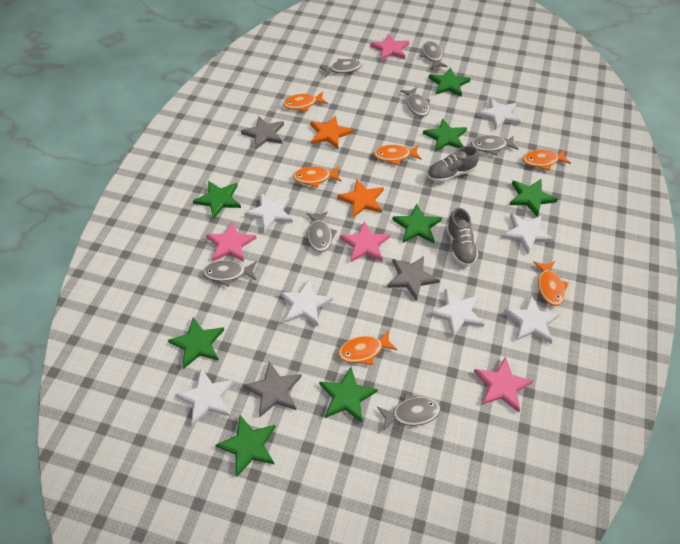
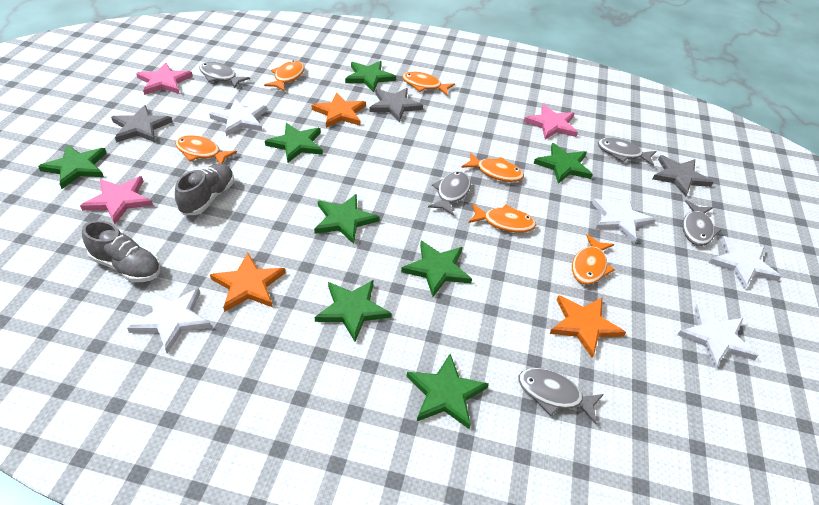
grey fish: [203,260,257,287] [307,212,337,252] [320,59,362,77] [377,394,440,432] [400,87,430,117] [420,41,448,69] [471,135,519,155] = 7 -> [199,62,250,89] [428,171,471,216] [518,368,604,424] [598,138,656,166] [682,200,721,246] = 5
orange star: [310,115,353,149] [337,179,384,218] = 2 -> [210,253,285,312] [312,93,366,128] [550,295,626,358] = 3
pink star: [206,221,257,262] [340,221,390,262] [370,34,409,61] [474,356,533,413] = 4 -> [80,176,153,224] [136,62,193,95] [524,104,578,140] = 3
white star: [175,369,234,426] [245,193,293,233] [280,279,333,326] [429,288,484,337] [477,98,521,130] [502,213,554,254] [504,295,560,344] = 7 -> [127,288,211,353] [209,99,267,136] [592,196,656,243] [677,304,758,369] [709,236,781,289] = 5

